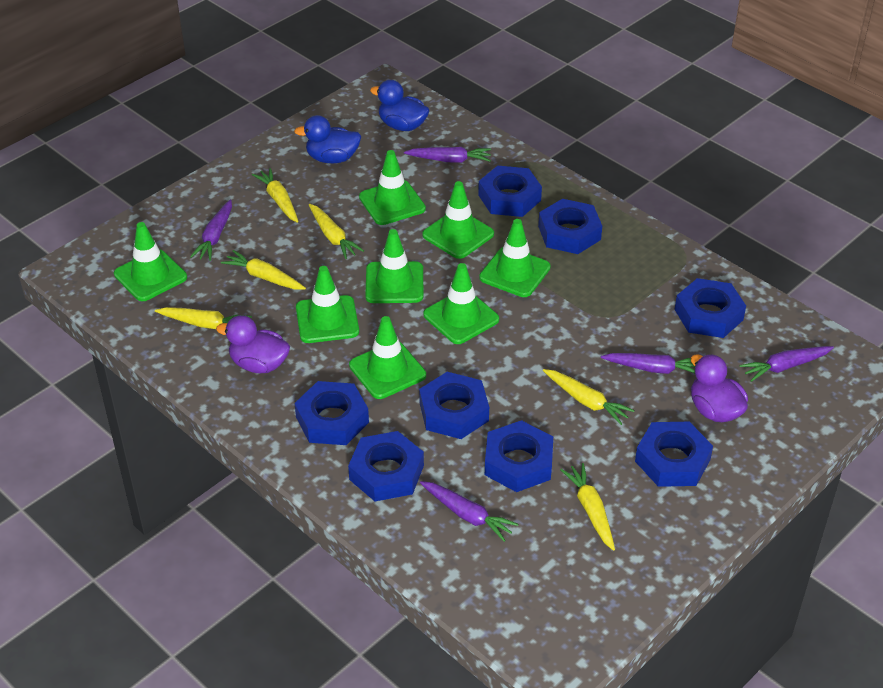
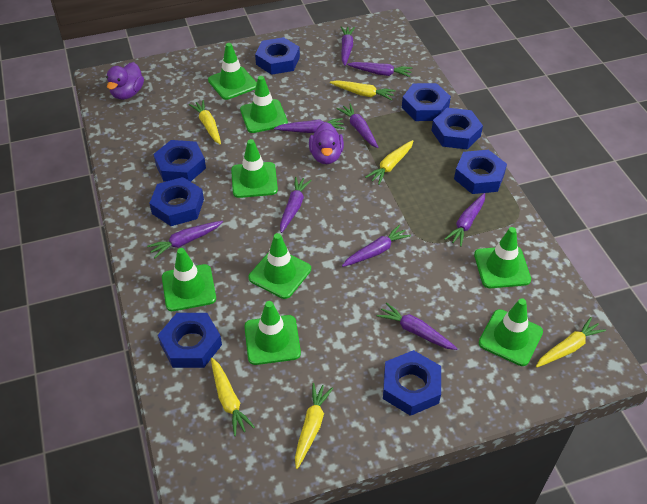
blue duck: [294,115,361,163] [370,80,430,131] = 2 -> none = 0
purple carrot: [190,200,232,261] [404,147,491,163] [420,481,518,542] [601,353,695,374] [740,346,834,382] = 5 -> [147,221,223,258] [274,118,345,133] [280,177,312,233] [337,104,378,148] [341,26,355,66] [342,225,411,267] [347,62,412,77] [377,302,458,350] [444,193,485,247] = 9

